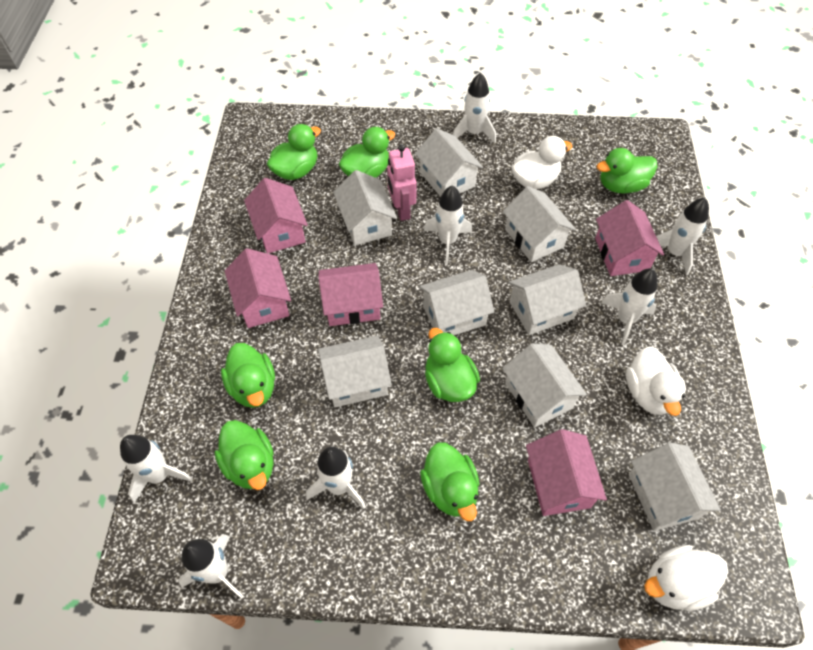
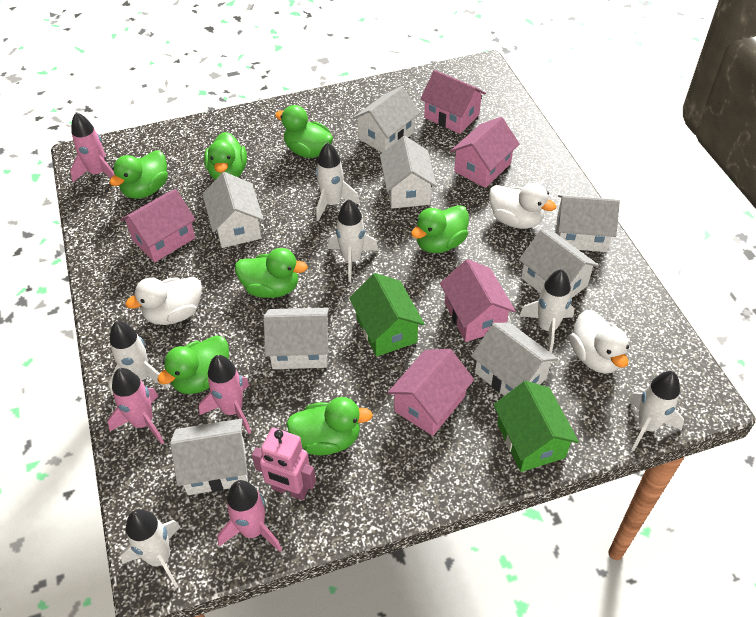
green house: none = 0 -> [349,273,425,357] [493,381,579,472] = 2
pink rocket: none = 0 -> [70,112,115,182] [108,368,164,444] [199,355,251,434] [217,480,282,552] = 4
white rocket: [120,435,193,503] [178,534,244,599] [306,446,366,509] [424,185,472,264] [453,72,496,143] [601,268,657,345] [656,198,709,275] = 7 -> [108,321,169,395] [120,509,181,588] [316,142,360,221] [328,199,378,282] [519,269,574,353] [627,371,684,451] = 6

